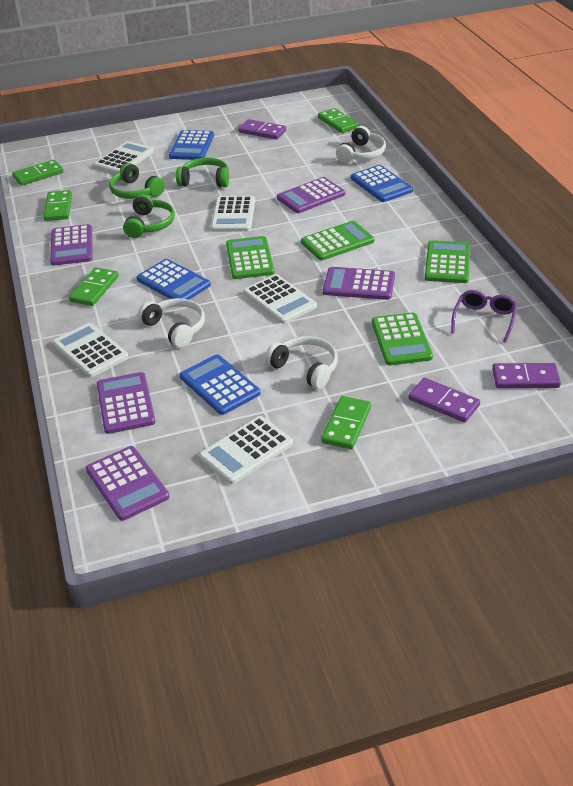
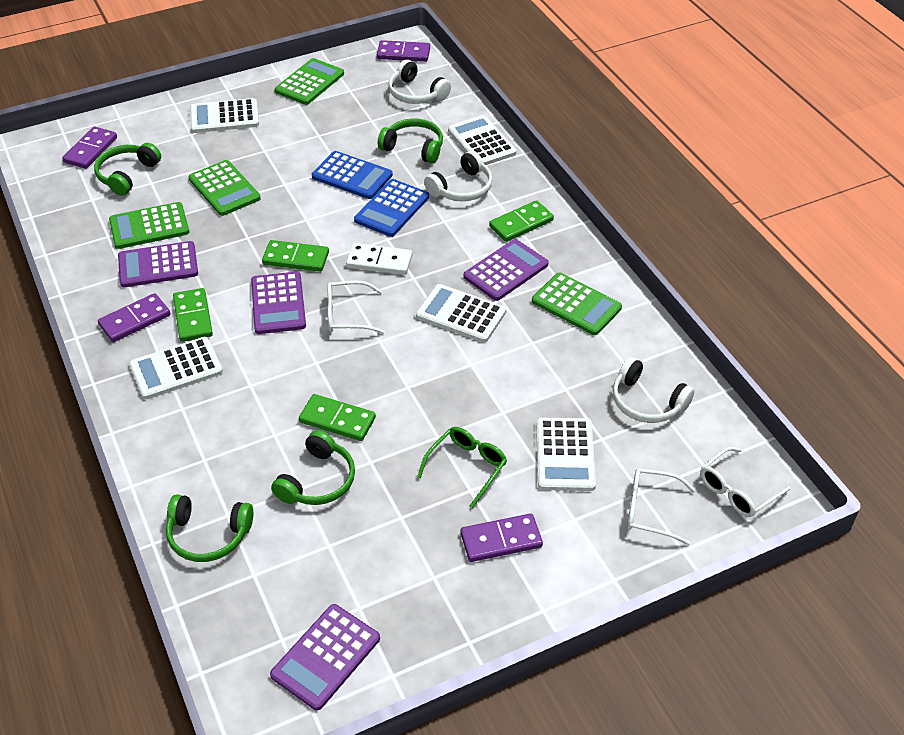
blue calculator: [137,259,211,300] [169,130,214,160] [180,354,260,415] [351,165,413,202] = 4 -> [312,151,393,199] [354,179,429,237] = 2
green domino: [12,160,64,186] [44,190,72,221] [69,267,119,306] [318,108,359,133] [321,396,371,449] = 5 -> [173,288,213,342] [262,240,329,272] [299,394,376,441] [489,200,554,242] = 4
green glasses: none = 0 -> [417,427,507,508] = 1
green headphones: [109,163,165,199] [123,194,175,238] [176,158,229,187] = 3 -> [94,143,161,196] [166,494,253,562] [271,430,355,505] [378,119,443,163] = 4
purple calculator: [50,224,93,266] [86,446,169,521] [97,372,156,434] [277,177,345,213] [323,267,395,300] = 5 -> [118,241,198,287] [251,272,306,334] [270,604,380,711] [463,239,549,301] = 4
purple domino: [239,119,286,139] [409,378,480,423] [492,363,561,388] = 3 -> [62,127,117,169] [98,293,171,342] [377,40,430,62] [461,513,543,562] = 4
purple glasses: [451,290,517,343] = 1 -> none = 0
white domino: none = 0 -> [346,243,413,275] = 1
white glasses: none = 0 -> [327,281,385,334] [627,468,696,545] [701,447,790,517] = 3

